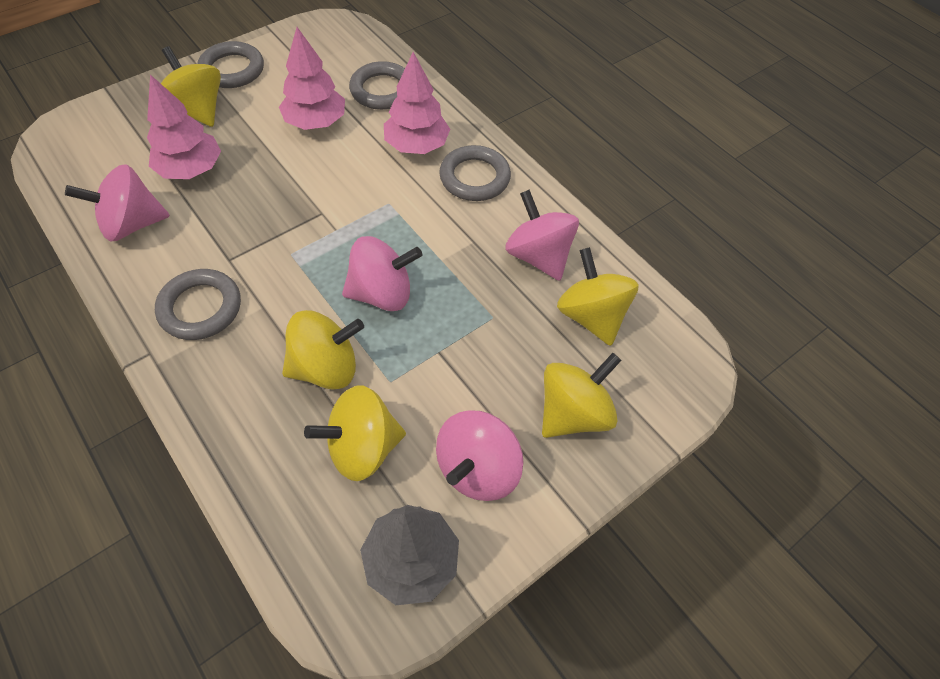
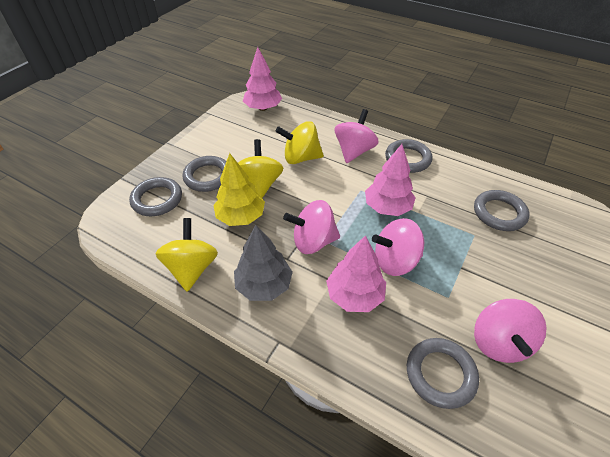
grey ring: [155,269,241,340] [197,41,264,88] [349,61,405,110] [439,145,511,201] = 4 -> [129,177,182,216] [183,156,226,192] [385,139,433,173] [407,338,479,409] [474,190,530,231] = 5
yellow spinning top: [161,46,221,127] [282,310,364,390] [304,385,406,481] [542,353,622,438] [557,247,639,346] = 5 -> [156,218,218,292] [238,139,283,198] [275,121,324,164] = 3
yellow tree: none = 0 -> [214,153,265,226] = 1

